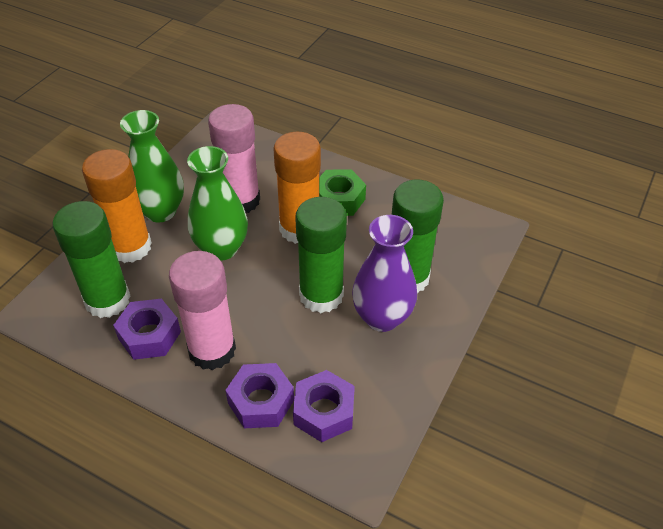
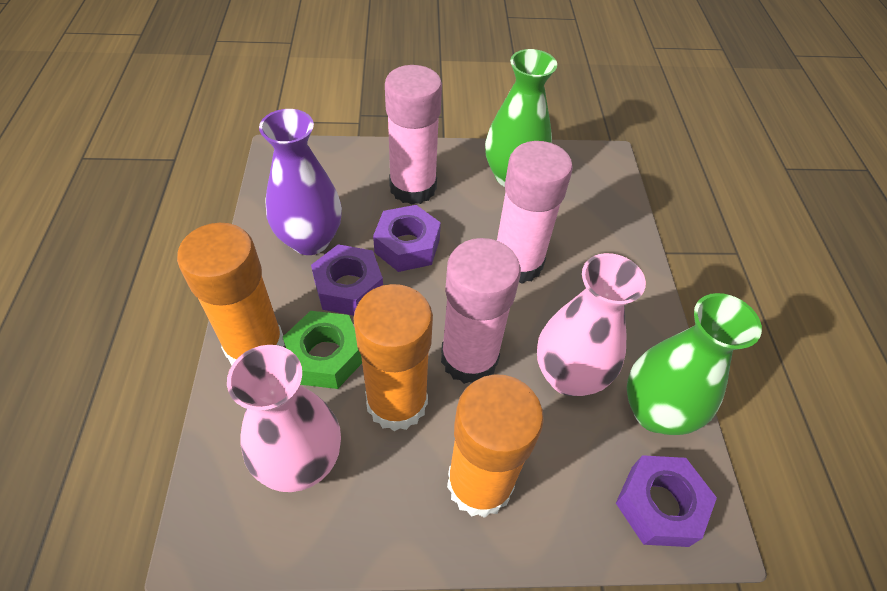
green glue stick: [53,201,130,318] [295,197,347,313] [392,180,444,293] = 3 -> none = 0
orange glue stick: [82,149,152,263] [273,132,321,244] = 2 -> [177,223,285,365] [353,284,433,431] [447,374,544,518] = 3
pink glue stick: [169,251,236,370] [208,104,260,213] = 2 -> [385,65,442,205] [441,238,521,384] [497,141,573,284] = 3
pink vase: none = 0 -> [227,345,341,492] [537,253,646,396] = 2

